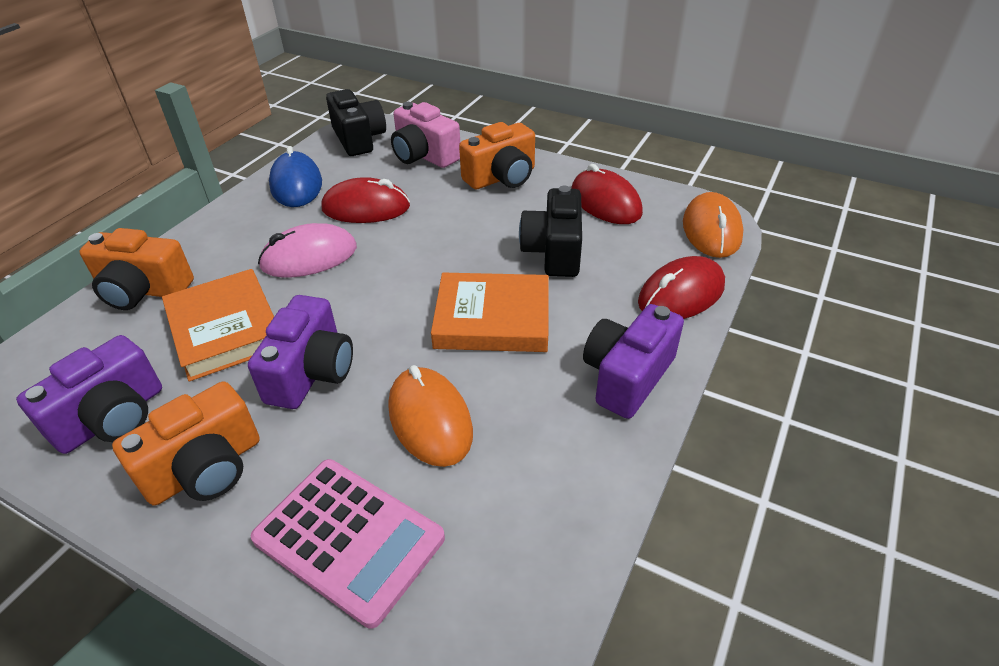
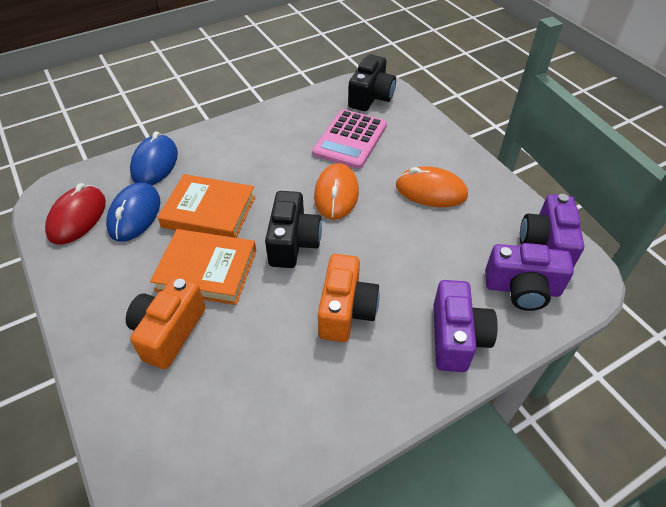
blue mouse: [269,146,322,207] = 1 -> [106,182,160,242] [130,131,178,185] = 2
orange camera: [79,228,194,310] [112,382,260,506] [459,122,535,189] = 3 -> [126,276,206,369] [318,254,380,342] = 2
pink camera: [391,102,460,168] = 1 -> none = 0
pink mouse: [258,223,357,277] = 1 -> none = 0
red mouse: [322,177,410,223] [571,164,643,224] [638,256,725,319] = 3 -> [45,183,106,244] = 1

